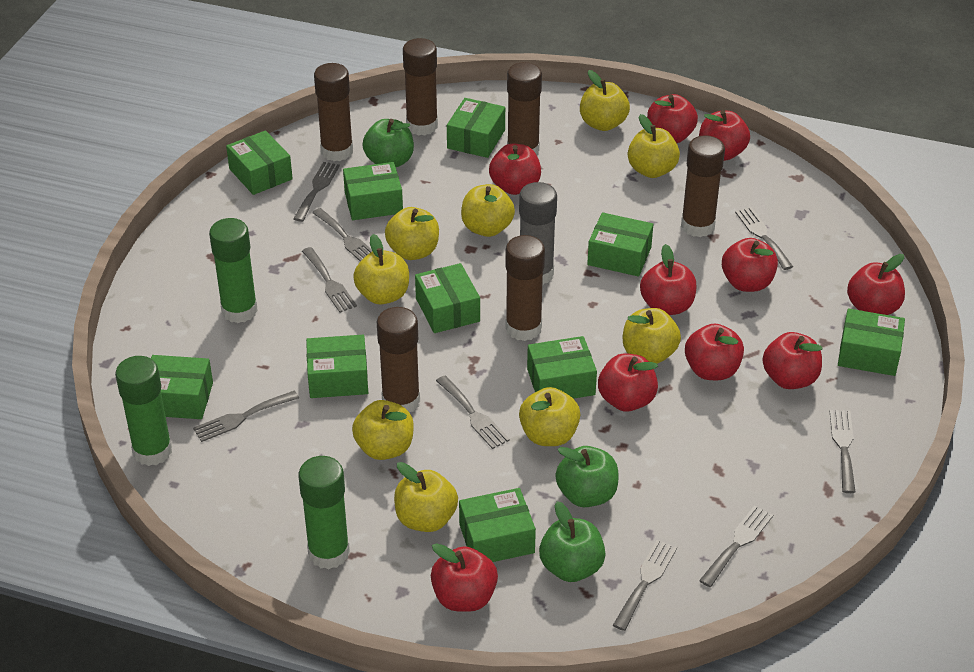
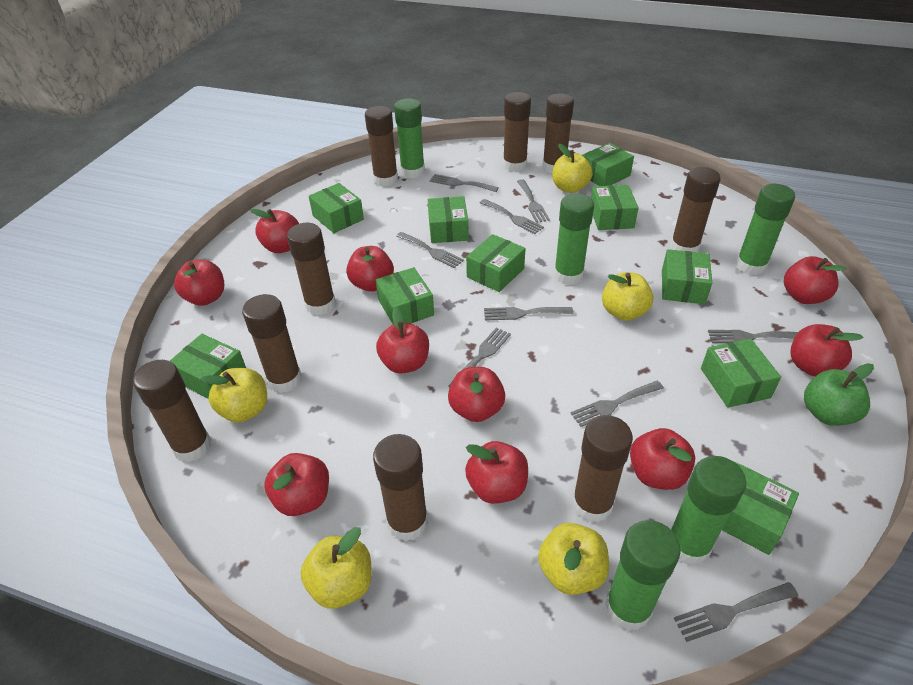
brown glue stick: [314,63,353,161] [377,307,420,413] [403,38,438,136] [505,235,545,341] [507,62,542,155] [681,135,725,237] = 6 -> [133,360,211,462] [242,294,302,393] [287,223,336,315] [365,106,398,187] [373,434,428,541] [503,92,531,172] [542,93,574,173] [572,415,633,523] [670,167,721,252] = 9
green apple: [362,119,414,167] [539,501,605,582] [555,446,618,507] = 3 -> [804,363,874,426] = 1
green glue stick: [115,356,172,466] [209,218,258,323] [298,456,350,569] = 3 -> [394,98,425,178] [554,193,594,285] [605,520,681,631] [671,456,747,565] [736,184,795,275] = 5
grey glue stick: [519,182,557,285] = 1 -> none = 0
yellow apple: [352,400,414,460] [353,234,409,304] [385,207,439,260] [394,462,458,532] [461,184,515,237] [519,387,580,446] [580,70,630,131] [623,308,681,364] [628,114,680,178] = 9 -> [200,368,267,423] [300,527,372,609] [538,523,609,595] [552,144,593,193] [602,272,653,321] = 5

